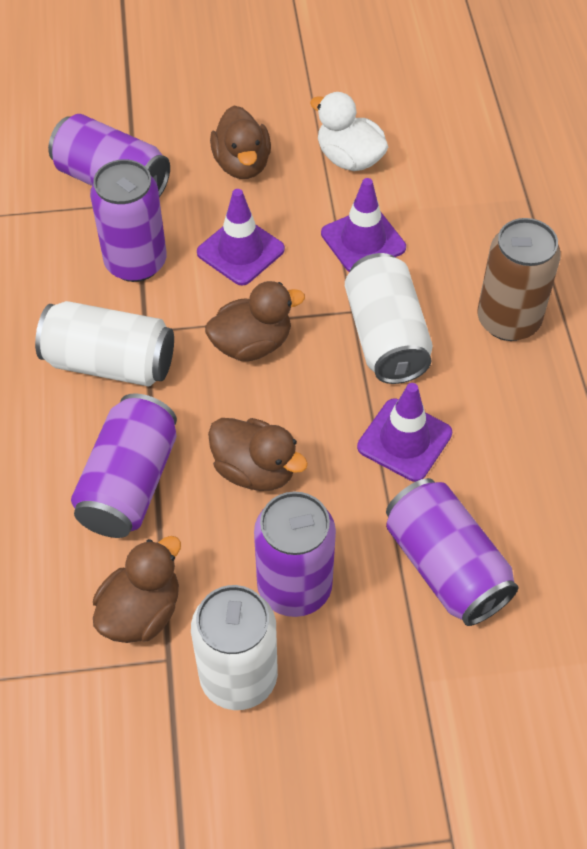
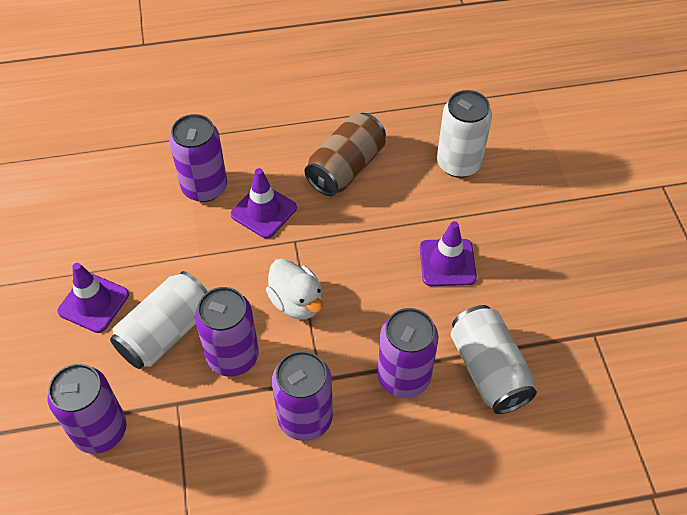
brown duck: [93,536,181,643] [205,281,305,361] [208,418,308,491] [210,106,271,179] = 4 -> none = 0

